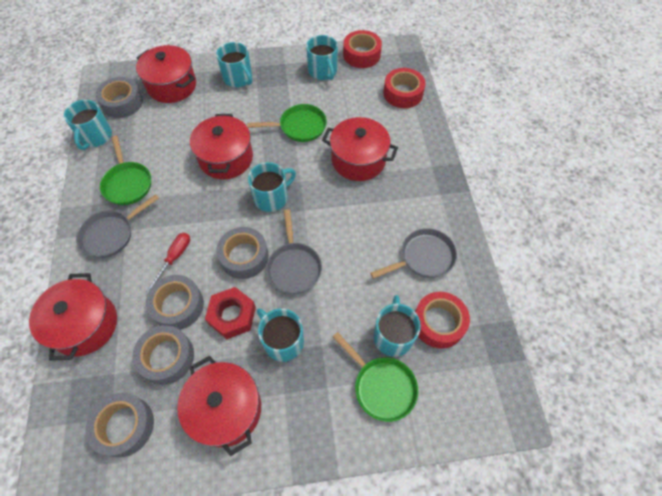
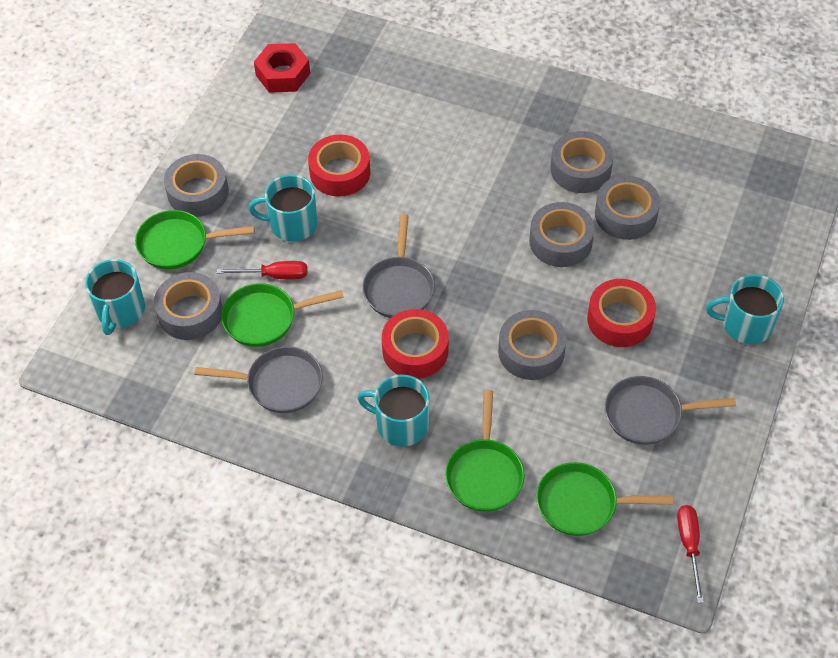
green pan: [100,136,151,205] [247,104,327,142] [333,332,418,422] = 3 -> [135,210,255,269] [221,283,344,347] [445,390,525,512] [536,462,673,536] = 4
grey tape: [86,393,154,458] [96,77,143,118] [132,325,194,385] [146,275,204,330] [216,227,269,279] = 5 -> [154,272,223,340] [164,154,229,217] [498,310,566,380] [529,202,595,267] [550,131,614,193] [595,176,660,240] = 6
red pot: [29,273,117,361] [136,45,196,103] [177,356,261,456] [190,114,253,179] [322,117,398,181] = 5 -> none = 0
red screwdriver: [146,233,190,292] = 1 -> [217,261,307,279] [677,505,704,603] = 2
turquoise mug: [64,100,112,150] [216,42,252,87] [248,162,296,212] [257,308,304,362] [306,35,338,80] [374,295,421,357] = 6 -> [85,259,145,335] [248,174,317,242] [358,375,429,447] [706,274,784,344] = 4

